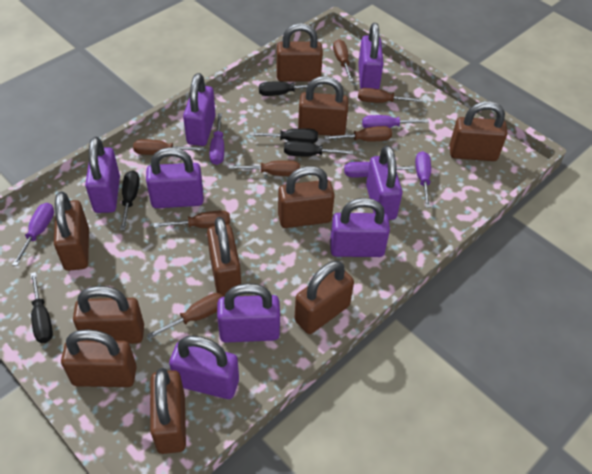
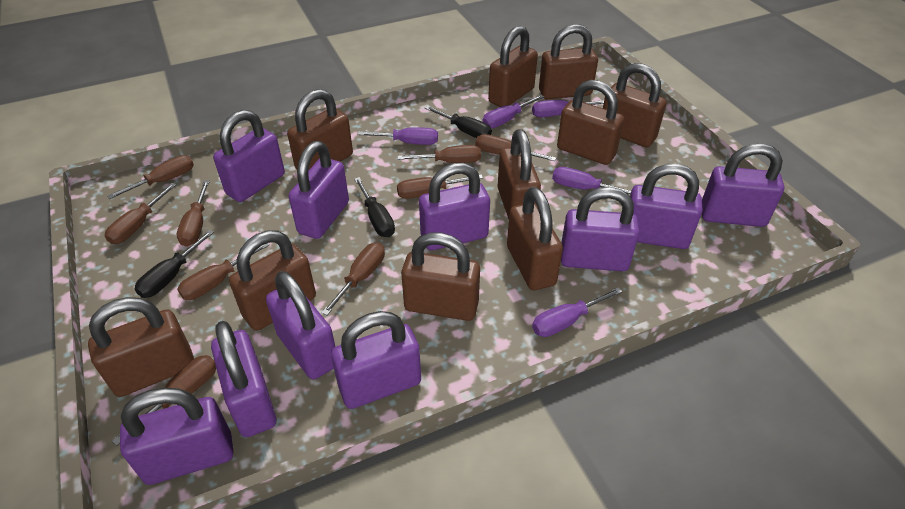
black screwdriver: [30,272,53,343] [120,170,140,230] [250,128,318,143] [259,81,323,96] [284,141,353,156] = 5 -> [135,230,214,298] [354,177,395,237] [425,106,492,138] = 3
brown screwdriver: [133,139,204,155] [147,293,224,339] [154,210,230,228] [229,160,300,176] [324,126,392,142] [333,39,353,82] [358,88,423,103] = 7 -> [105,183,177,244] [107,155,194,199] [112,355,216,446] [177,180,210,247] [177,243,270,300] [321,243,385,316] [397,145,481,163] [397,174,483,199] [476,134,556,161] = 9
purple padlock: [85,137,120,213] [146,147,204,208] [169,335,239,399] [183,73,216,146] [217,283,280,343] [330,198,390,257] [358,23,384,89] [366,145,403,220] = 8 -> [120,387,233,485] [211,321,276,437] [213,110,285,202] [266,271,335,379] [288,141,349,239] [331,311,421,409] [419,163,490,250] [561,187,639,271] [630,164,703,249] [702,144,784,227] = 10

